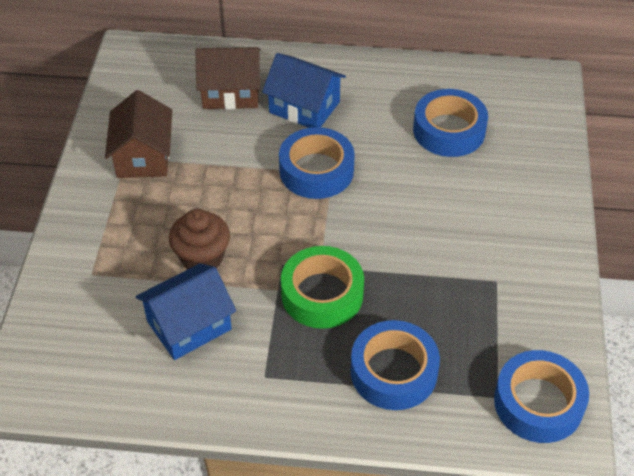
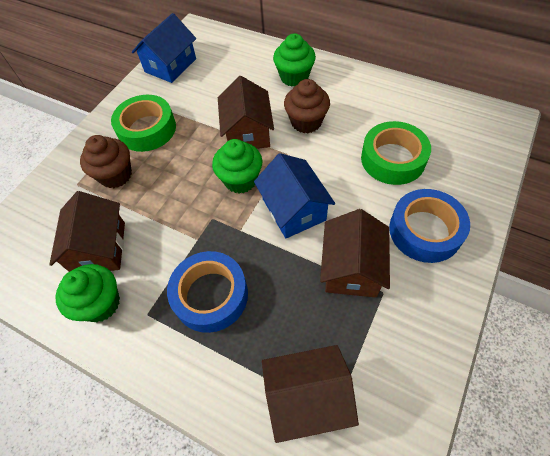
blue tape: [279,127,355,199] [351,320,440,410] [413,89,488,157] [494,350,589,443] = 4 -> [167,251,248,333] [389,189,470,263] = 2
brown cupcake: [169,209,230,270] = 1 -> [80,135,132,188] [284,79,330,133] = 2
brown house: [105,90,172,178] [195,47,261,109] = 2 -> [49,191,125,272] [218,76,274,149] [262,345,359,443] [320,209,390,298] = 4
green cupcake: none = 0 -> [55,264,120,322] [212,139,263,193] [273,33,316,87] = 3
green tape: [281,246,364,329] = 1 -> [111,95,176,152] [361,121,431,185] = 2

